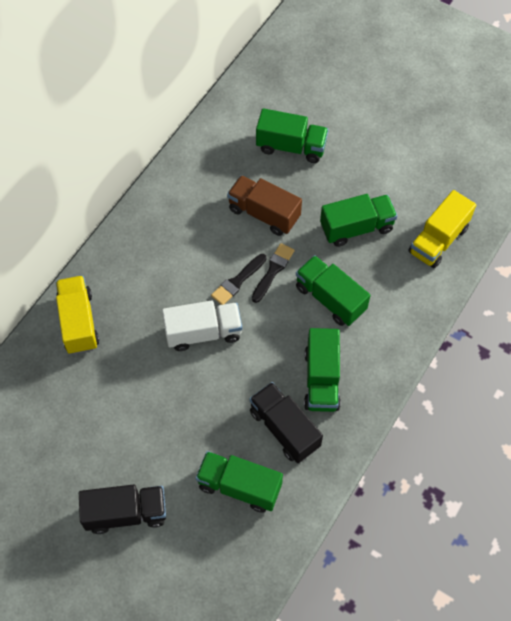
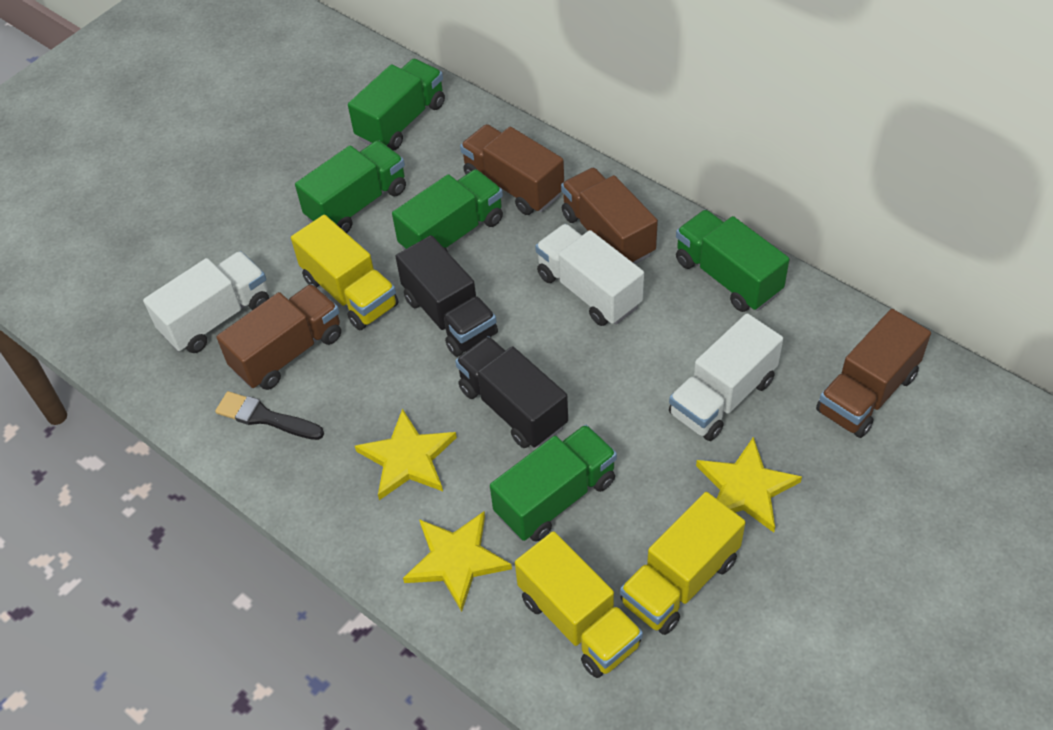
black brush: [211,254,267,305] [252,243,295,303] = 2 -> [215,391,324,440] = 1
brown truck: [227,175,302,236] = 1 -> [217,284,341,390] [460,124,564,215] [561,167,658,264] [816,309,931,438] = 4
white truck: [162,301,242,351] = 1 -> [143,251,269,353] [535,224,644,326] [669,313,783,441] = 3
yellow star: none = 0 -> [355,409,457,500] [403,511,512,612] [696,437,802,533] = 3
yellow truck: [56,275,99,354] [408,190,476,268] = 2 -> [291,215,398,330] [515,531,643,678] [620,492,745,635] = 3

